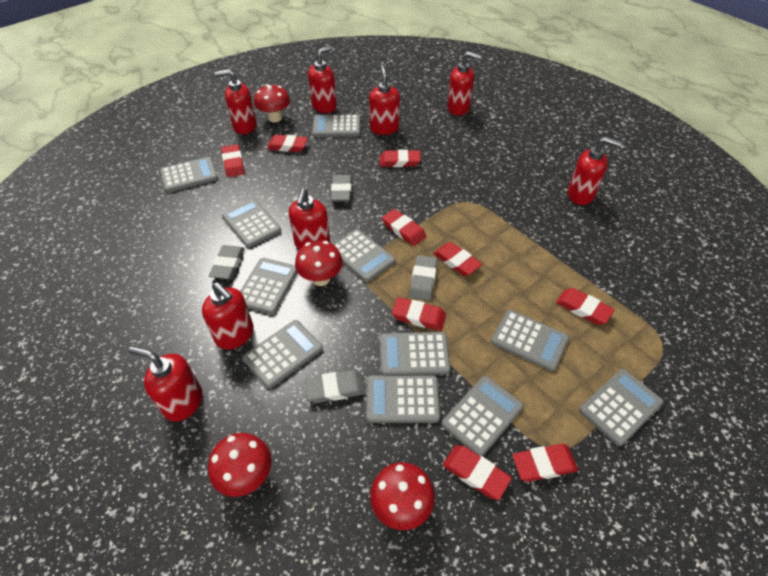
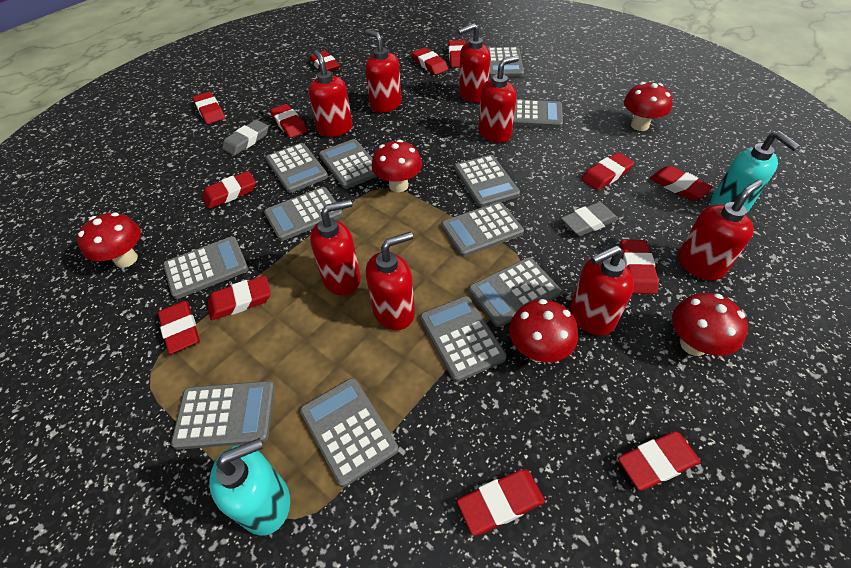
grey calculator: [160,157,218,193] [222,199,281,248] [240,258,297,315] [242,320,323,389] [312,114,360,137] [333,229,396,283] [366,375,440,423] [380,332,451,375] [441,376,524,456] [491,310,569,372] [579,369,663,446] = 11 -> [163,237,248,299] [171,381,275,450] [264,187,343,241] [266,143,328,193] [300,378,398,487] [319,139,377,189] [420,296,507,382] [441,202,524,257] [454,155,520,208] [469,257,561,327] [488,47,524,77] [513,99,563,128] = 12
grey eraser: [209,245,245,279] [305,370,365,403] [331,175,352,202] [409,255,437,301] = 4 -> [222,120,268,156] [561,202,618,236] = 2
red eraser: [222,144,245,177] [267,135,308,152] [380,149,421,167] [382,209,426,246] [392,297,446,331] [433,242,482,276] [443,445,512,500] [512,444,578,482] [556,288,615,325] = 9 -> [158,301,200,354] [193,92,225,124] [202,171,256,209] [207,276,271,321] [270,104,307,138] [310,51,340,72] [412,48,448,75] [448,40,466,67] [457,470,545,536] [581,152,634,190] [618,431,700,490] [620,240,659,294] [650,166,713,201] = 13
red mushroom: [208,433,272,497] [254,84,290,122] [295,240,343,286] [370,462,435,530] = 4 -> [77,213,141,268] [372,140,422,192] [509,299,578,362] [624,82,673,131] [672,293,748,356] = 5
turquoise soap dispenser: none = 0 -> [209,438,290,536] [710,131,800,213] = 2

